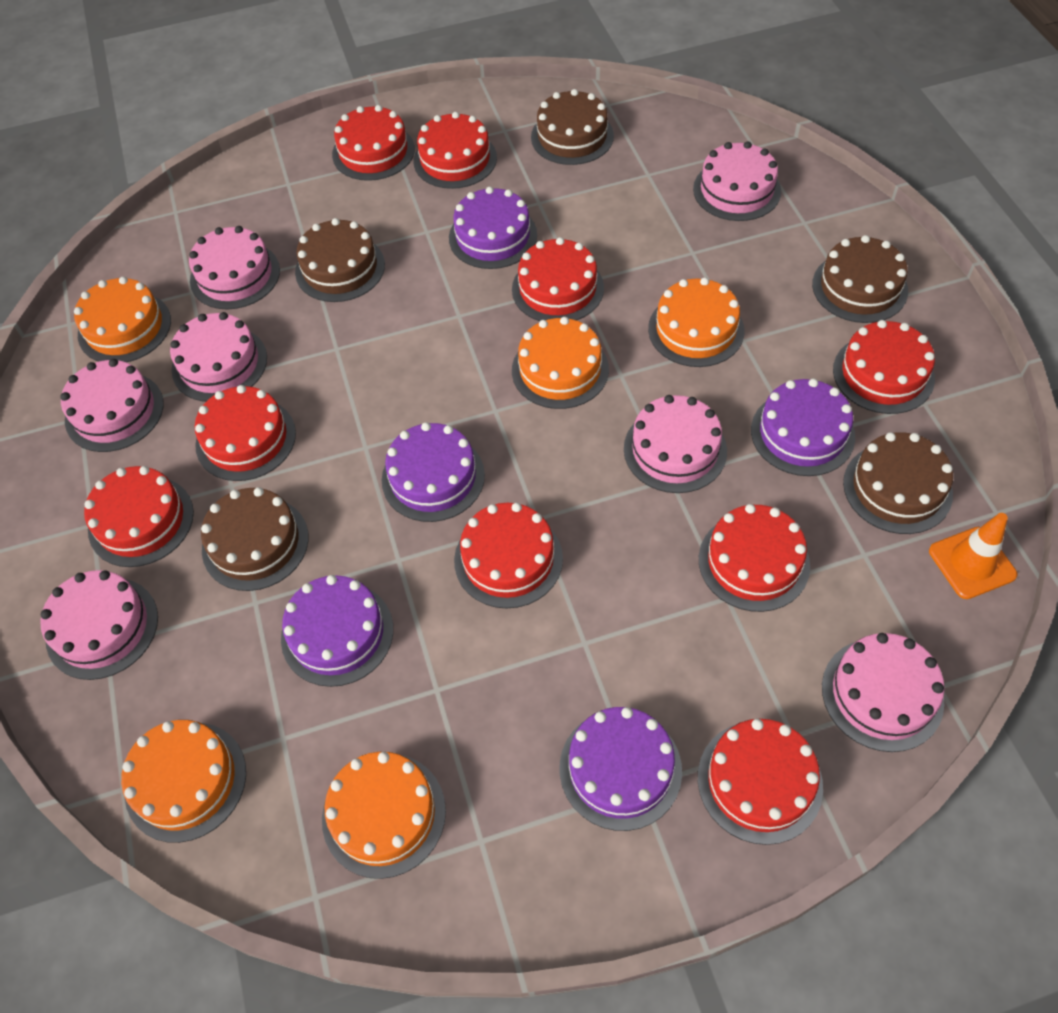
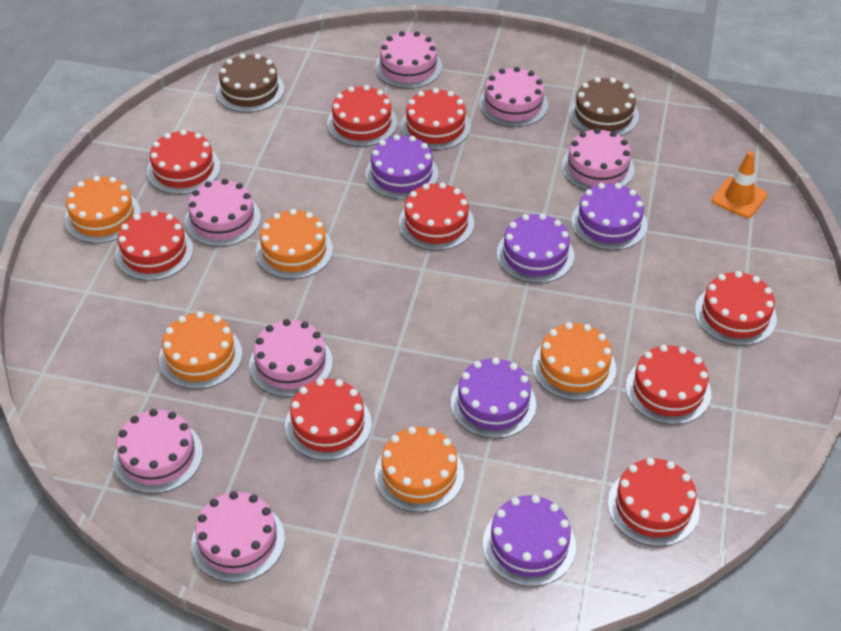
brown cake: [201,487,309,591] [295,218,385,302] [531,89,614,165] [812,235,908,323] [843,432,953,534] = 5 -> [216,54,284,113] [569,77,639,136] = 2

